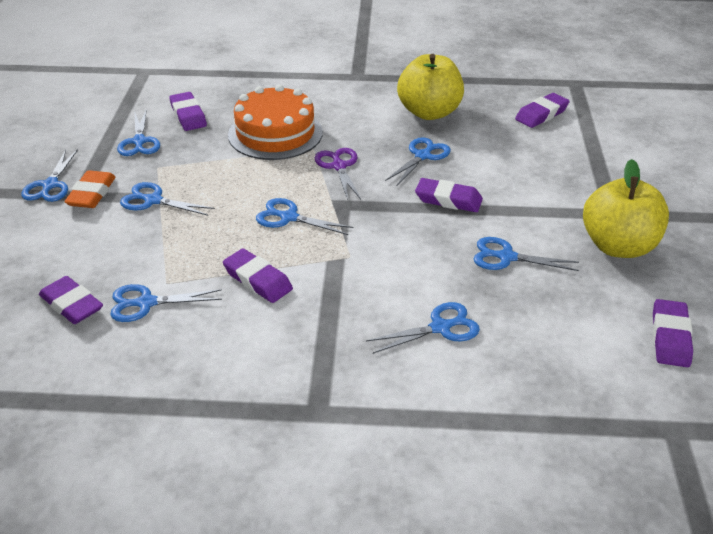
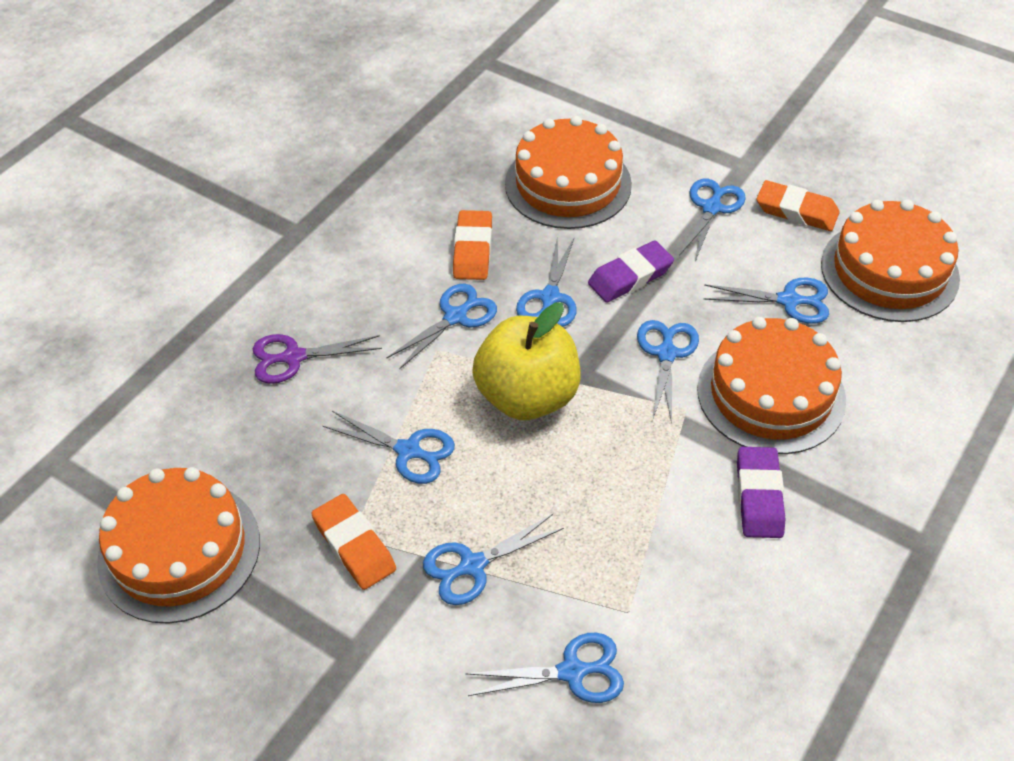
orange cake: [228,84,323,160] = 1 -> [97,467,260,624] [505,116,632,229] [697,317,846,454] [821,199,960,322] = 4
orange eraser: [64,170,116,208] = 1 -> [311,494,396,590] [453,210,492,280] [757,180,840,231] = 3
purple eraser: [39,276,103,324] [169,92,207,131] [223,249,293,303] [415,178,483,212] [515,93,570,128] [653,299,693,367] = 6 -> [588,241,674,303] [737,447,785,538] = 2
yellow apple: [397,54,464,120] [583,159,669,258] = 2 -> [472,302,581,420] = 1

